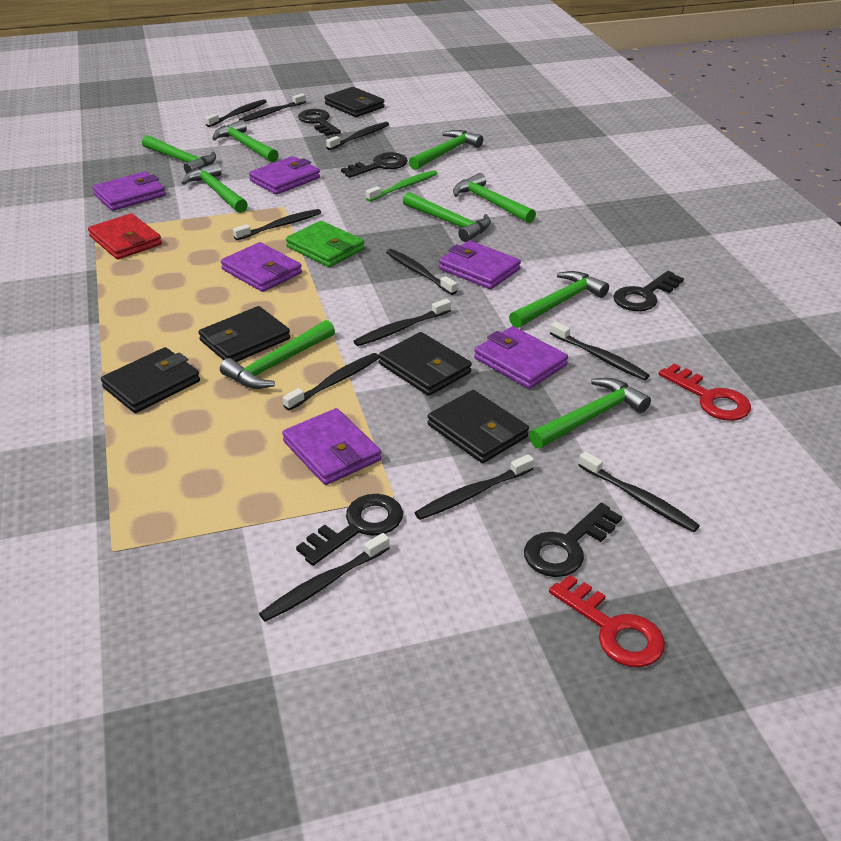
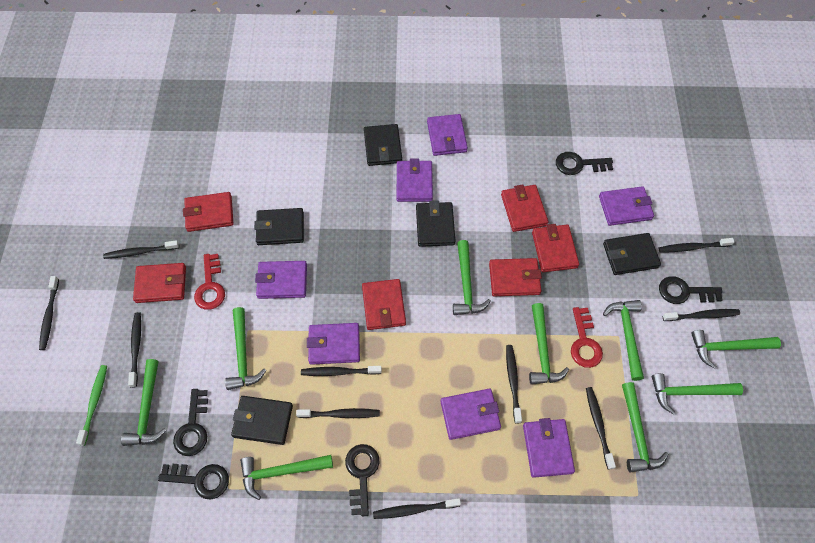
black toothbrush: [205,99,267,127] [233,209,321,240] [239,93,306,122] [259,533,390,622] [283,353,379,410] [326,122,389,150] [354,299,451,346] [386,249,457,295] [414,454,534,520] [550,321,650,380] [578,451,700,532] = 11 -> [39,276,59,350] [103,240,179,259] [128,312,141,388] [296,408,380,418] [301,366,382,376] [373,498,461,519] [506,345,522,423] [586,387,616,470] [659,238,734,252] [663,309,740,321] = 10
green wallet: [286,221,365,267] = 1 -> none = 0
purple wallet: [92,171,166,211] [221,242,302,292] [249,156,320,195] [282,408,381,485] [439,240,521,289] [474,326,568,389] = 6 -> [255,261,307,299] [307,323,360,365] [397,158,433,202] [427,114,468,156] [440,389,501,440] [523,418,575,478] [599,186,654,226] = 7
red wallet: [88,213,162,260] = 1 -> [133,263,186,303] [183,192,234,232] [362,279,406,330] [489,258,542,296] [501,185,548,232] [532,224,579,272] = 6

